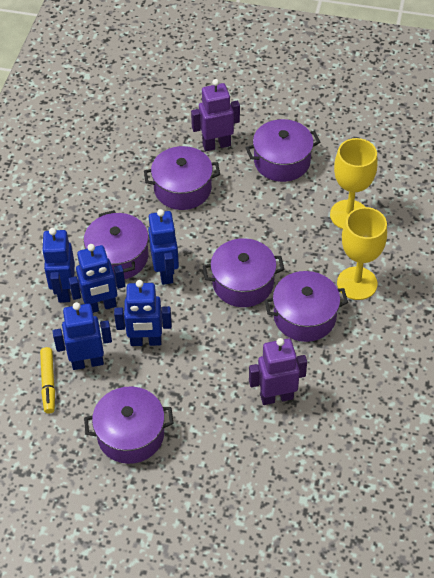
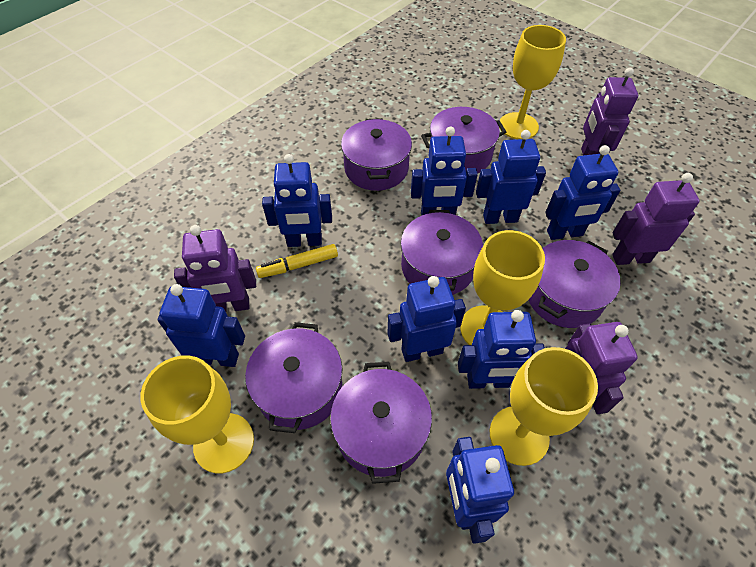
blue robot: [42,228,75,303] [53,302,112,370] [69,244,125,313] [114,280,172,346] [148,209,179,285] = 5 -> [157,284,245,367] [262,154,332,247] [387,276,466,362] [411,127,478,215] [446,437,514,544] [458,310,545,389] [476,130,546,224] [545,145,620,240] = 8
purple robot: [191,79,240,151] [249,338,307,405] = 2 -> [174,225,256,312] [565,322,638,414] [581,68,638,156] [612,173,700,265] = 4
yellow goblet: [330,138,378,229] [337,207,387,300] = 2 -> [140,356,254,473] [460,230,545,345] [490,347,598,466] [499,25,566,139] = 4

